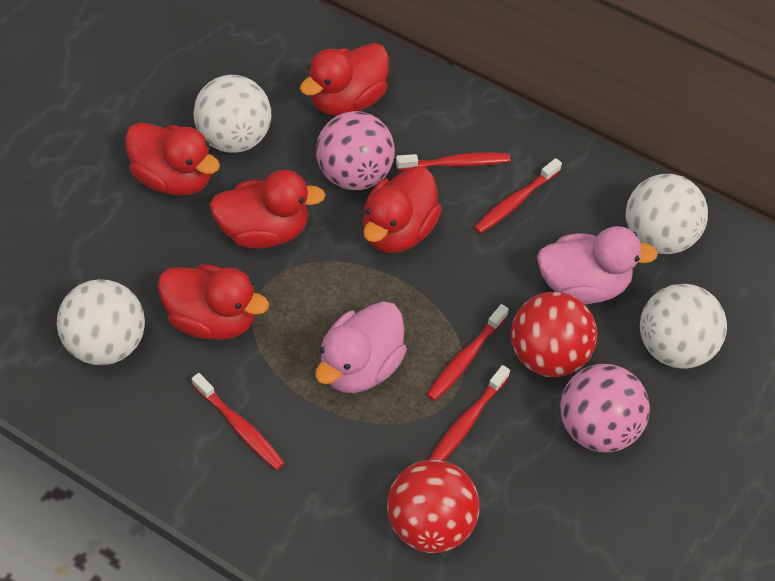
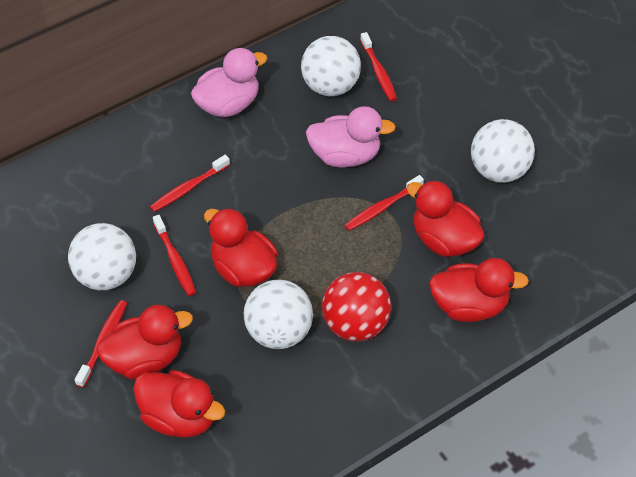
pink ball: [316,111,395,190] [560,364,650,453] = 2 -> none = 0
red ball: [387,459,480,553] [511,292,597,377] = 2 -> [322,272,391,341] = 1

